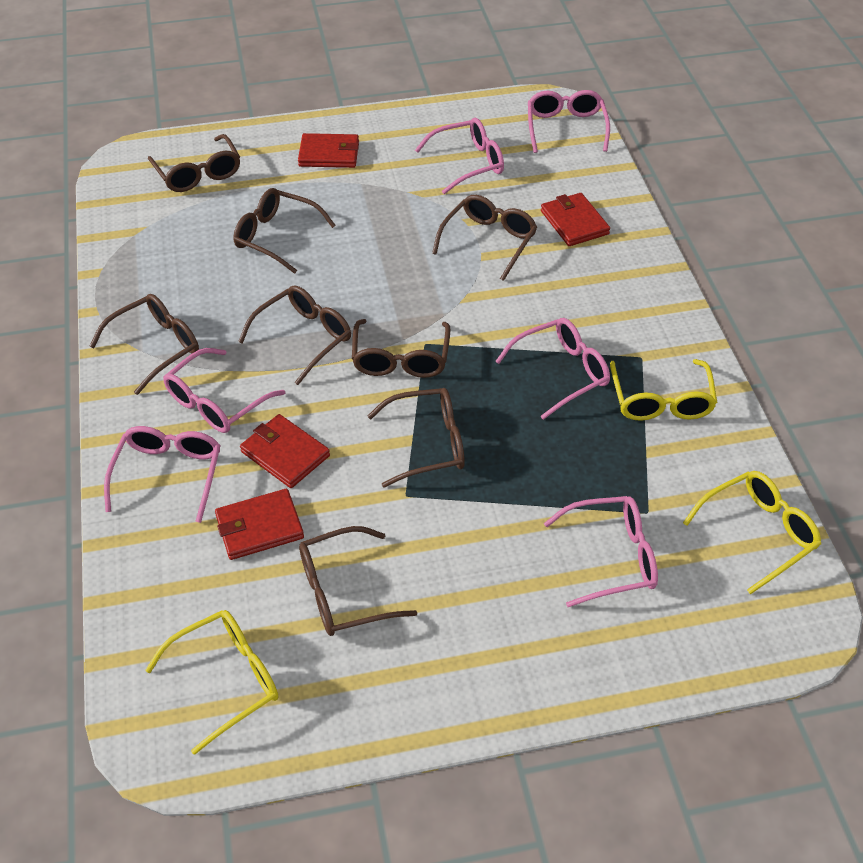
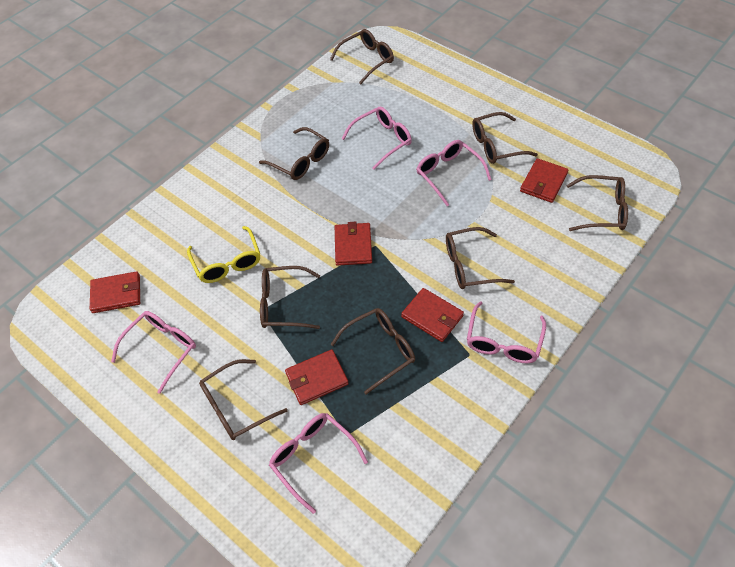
pink glasses: [104,426,221,523] [163,348,285,433] [415,118,504,194] [495,318,610,420] [528,90,610,153] [544,496,658,607] = 6 -> [111,311,196,394] [269,413,368,514] [342,106,412,170] [417,140,492,206] [467,301,546,363] = 5
red wallet: [215,489,304,560] [240,414,330,488] [298,133,359,168] [541,193,610,246] = 4 -> [90,271,140,313] [285,349,349,405] [335,222,372,266] [401,288,464,342] [520,158,569,203] = 5
yellow glasses: [145,610,278,755] [610,359,717,421] [683,471,821,594] = 3 -> [187,226,260,283] = 1

